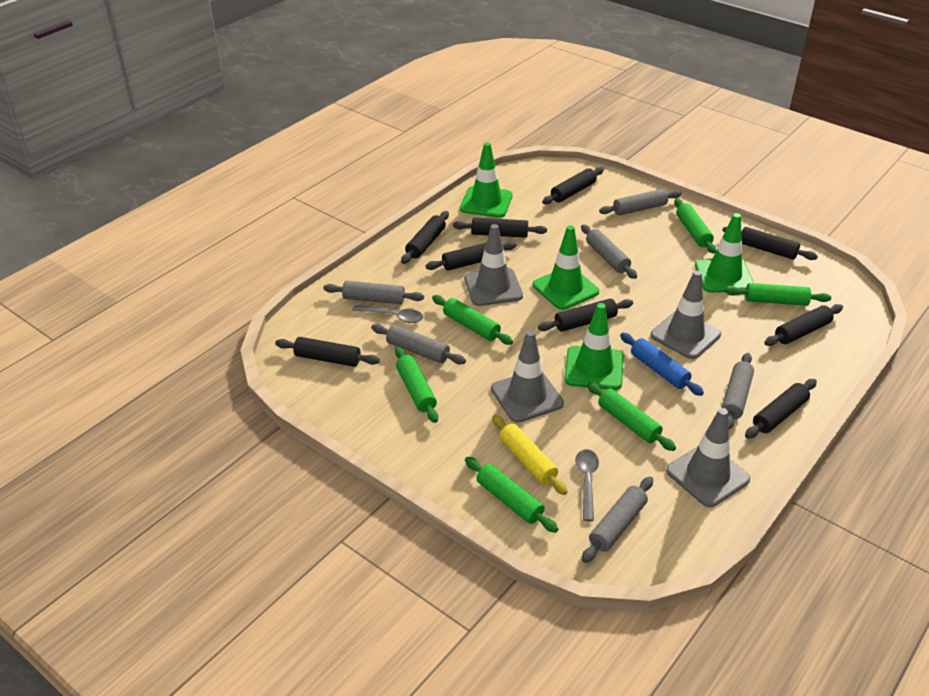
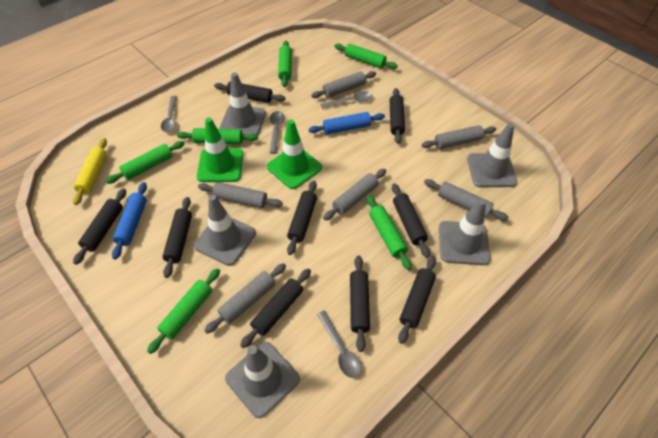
blue rolling pin: [620,333,704,396] = 1 -> [112,182,147,259] [309,112,385,134] = 2
green traffic cone: [460,142,513,218] [533,225,599,310] [564,303,623,390] [695,213,754,293] = 4 -> [197,118,243,182] [267,119,322,189] = 2
grey spoon: [352,305,423,323] [575,449,599,521] = 2 -> [161,96,177,132] [270,111,285,154] [317,311,362,378] [320,91,372,108] = 4
grey traffic cone: [464,224,523,306] [491,330,564,423] [650,270,721,359] [666,408,750,507] = 4 -> [194,195,256,266] [219,73,266,136] [225,342,300,418] [439,198,491,265] [467,123,517,187] = 5

